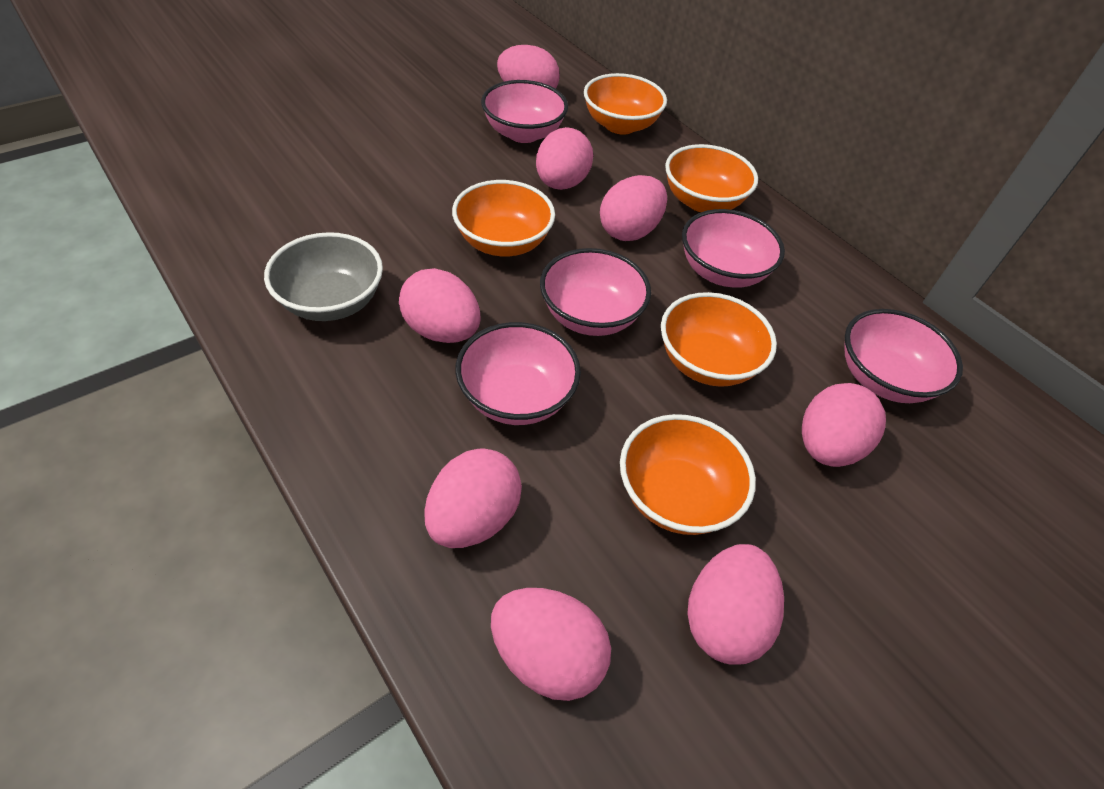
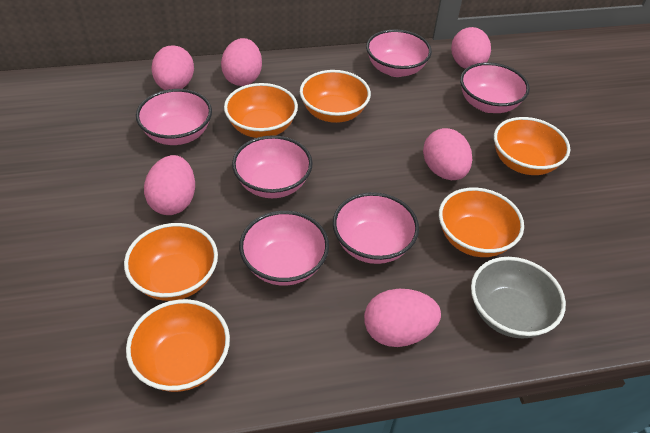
orange bowl: [452,180,555,256] [584,73,667,135] [620,414,756,535] [661,292,777,387] [665,144,758,212] = 5 -> [124,223,218,301] [126,299,230,392] [224,83,298,138] [300,70,371,123] [439,188,524,257] [494,117,570,175] = 6
pink bowl: [455,322,581,425] [481,80,568,143] [540,248,651,336] [682,209,785,288] [844,309,963,403] = 5 -> [136,89,212,145] [232,135,313,198] [239,211,329,286] [333,192,419,264] [366,29,432,77] [460,62,530,113] = 6
pink egg: [399,268,481,343] [424,448,522,548] [491,588,611,701] [497,45,560,89] [536,127,593,190] [600,175,667,241] [687,544,784,665] [802,383,886,467] = 8 -> [144,155,195,215] [152,45,194,90] [221,38,262,86] [364,289,441,347] [423,128,472,180] [451,27,491,69] = 6

